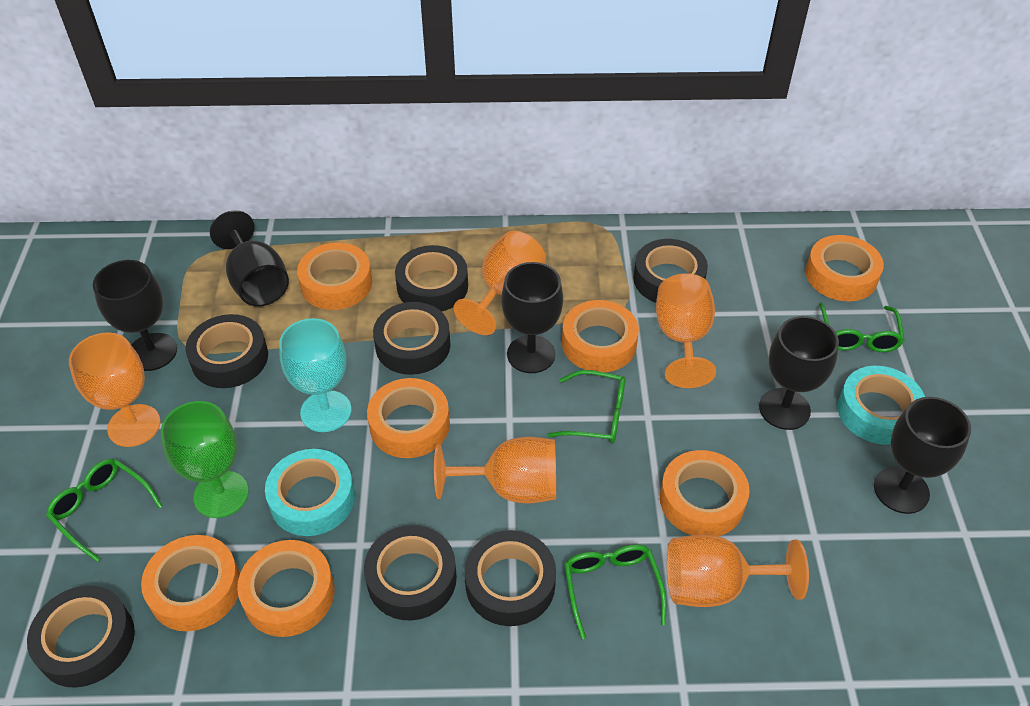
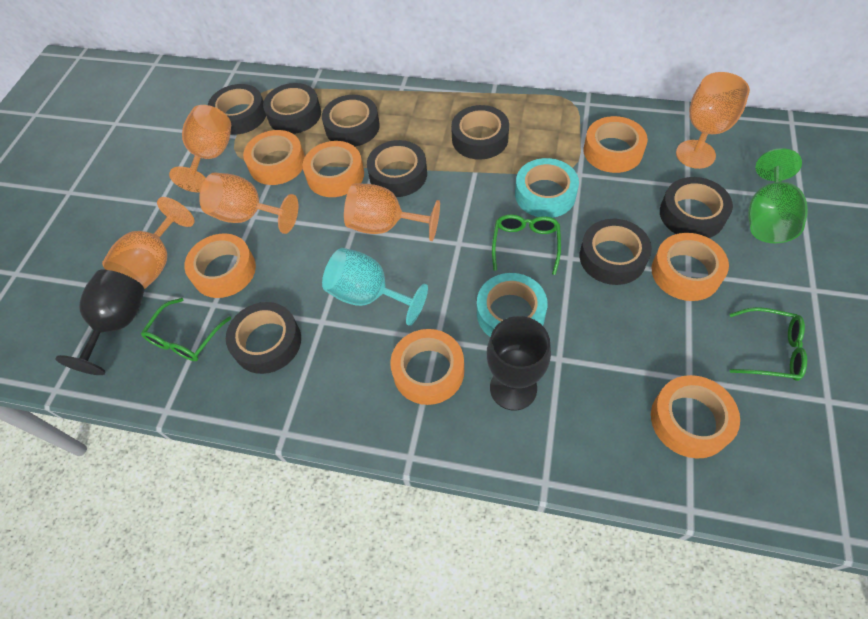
black goblet: [93,260,177,371] [210,210,289,306] [501,262,563,373] [759,316,839,430] [874,397,971,514] = 5 -> [55,270,144,375] [487,316,551,410] = 2
black tape: [27,585,135,688] [185,314,268,388] [364,525,457,621] [373,302,451,375] [395,245,468,312] [465,530,556,626] [633,239,708,303] = 7 -> [208,84,266,135] [226,302,301,374] [263,83,321,134] [322,95,380,147] [367,140,427,197] [451,105,509,160] [580,219,652,285] [660,177,733,238] = 8
green glasses: [46,459,163,562] [547,370,625,443] [564,544,667,639] [819,303,905,352] = 4 -> [141,298,232,361] [492,214,561,275] [730,307,807,381] = 3

